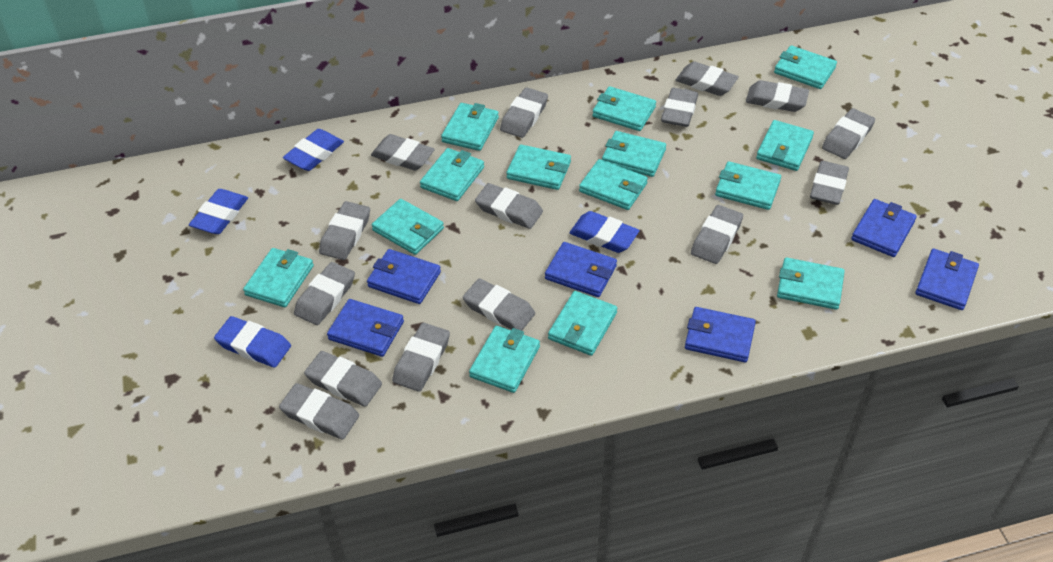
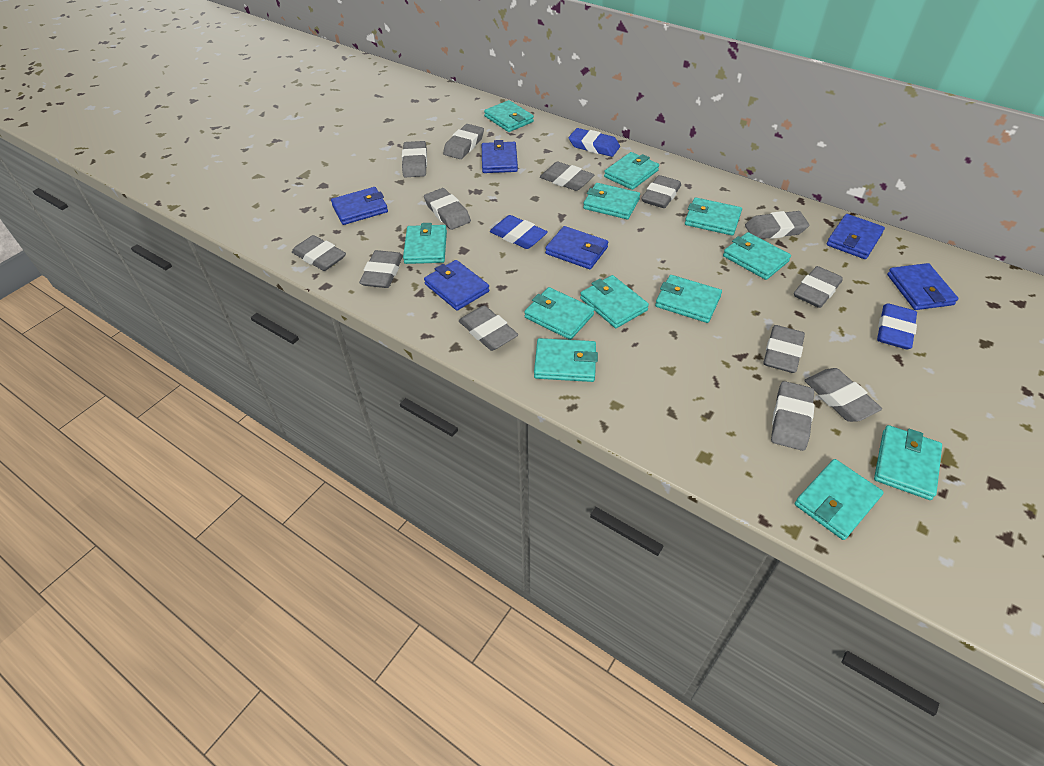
blue eraser: [189,189,248,234] [214,316,291,368] [283,129,344,171] [570,211,640,253] = 4 -> [490,215,548,249] [569,128,620,157] [877,303,917,349] = 3
grey eraser: [279,383,359,439] [294,262,355,325] [304,351,382,407] [319,201,370,260] [371,134,435,171] [392,323,450,392] [463,278,535,331] [475,183,543,229] [500,87,548,138] [661,88,698,127] [676,61,739,96] [691,205,743,264] [746,80,809,112] [810,161,849,205] [822,108,875,159] = 15 -> [292,235,346,271] [359,250,403,288] [402,141,427,177] [424,188,471,230] [443,124,484,159] [459,305,518,351] [540,162,594,191] [641,175,681,208] [745,211,809,239] [763,325,805,373] [771,381,815,451] [794,266,843,308] [804,368,882,422] = 13
turquoise wallet: [243,248,314,307] [372,199,444,255] [420,148,484,201] [441,103,499,151] [469,326,540,393] [506,144,571,190] [548,291,617,356] [579,159,648,210] [593,86,656,131] [602,131,666,177] [715,161,781,210] [756,120,814,171] [774,45,837,89] [777,257,845,310] = 14 -> [403,223,447,264] [484,100,534,132] [524,287,594,340] [534,338,598,382] [580,275,649,328] [583,183,640,219] [604,152,659,190] [655,275,722,323] [685,197,742,236] [723,232,791,280] [795,459,884,540] [874,425,942,500] = 12

